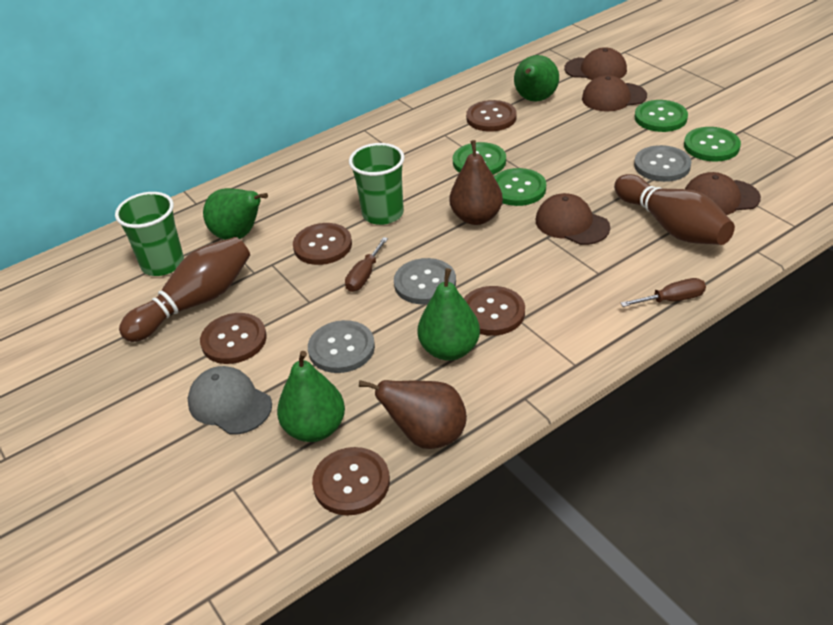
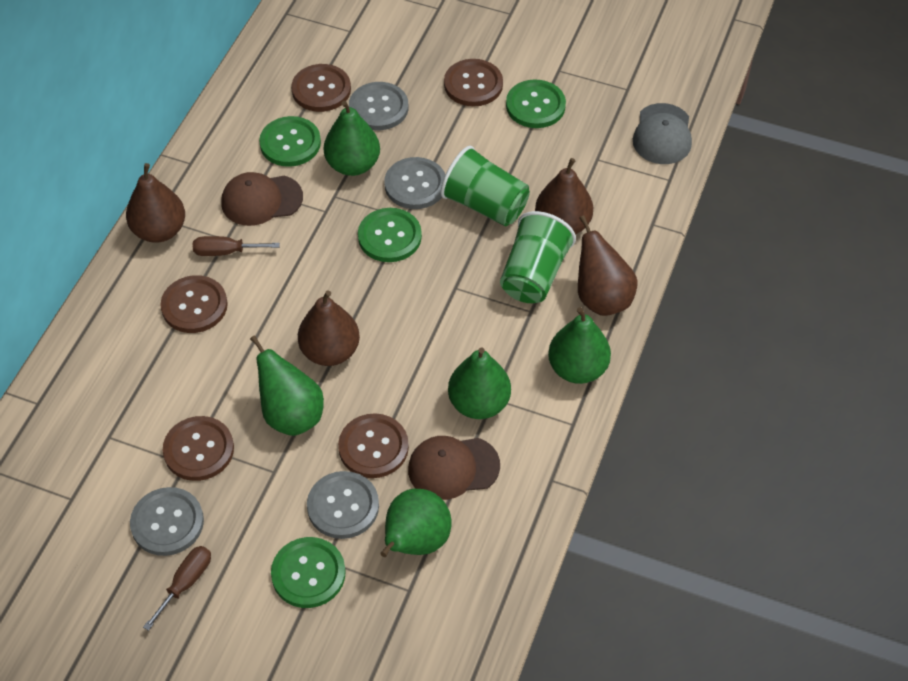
brown bowling pin: [119,237,250,342] [614,174,735,245] = 2 -> none = 0
brown cap: [536,193,610,245] [564,47,627,80] [582,75,647,112] [685,172,761,215] = 4 -> [221,172,303,226] [408,436,500,500] = 2
brown pear: [359,380,467,449] [450,140,503,225] = 2 -> [126,163,185,243] [298,290,360,366] [535,158,593,235] [578,215,637,316] = 4
green pear: [203,188,268,240] [277,351,345,442] [417,268,480,361] [514,55,559,101] = 4 -> [250,335,324,436] [324,101,380,176] [381,489,451,557] [448,347,511,419] [548,307,611,384] = 5
grey button: [308,320,375,373] [394,258,456,304] [634,145,691,182] = 3 -> [130,487,204,556] [307,471,379,539] [349,82,408,130] [384,157,445,209] = 4

